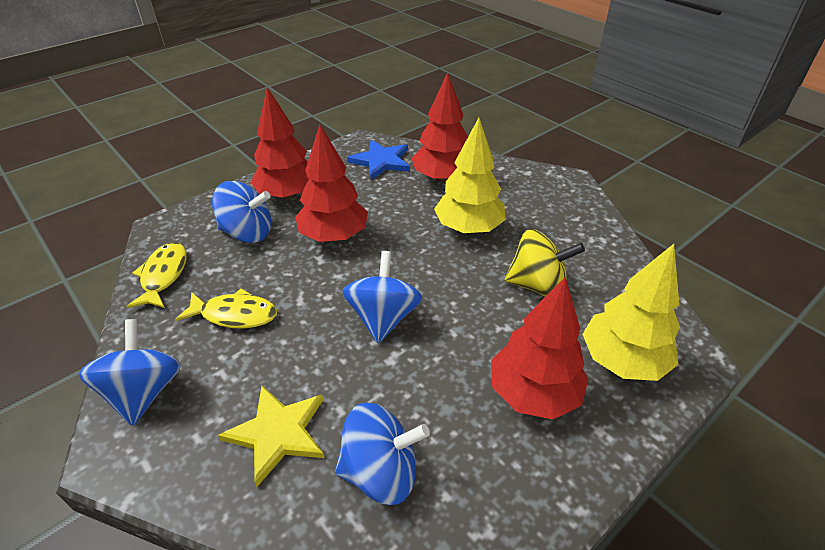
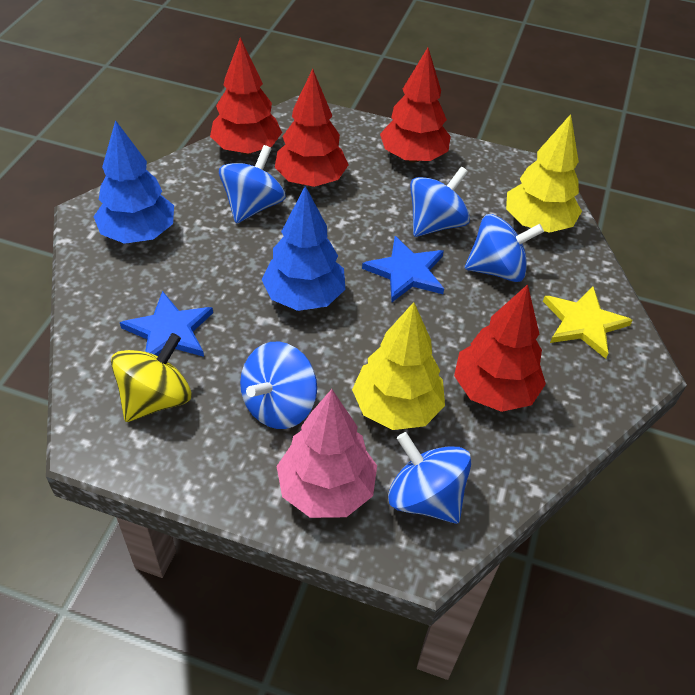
blue spinning top: [78,319,181,426] [212,181,271,243] [335,403,430,505] [342,251,422,343] = 4 -> [219,145,286,223] [240,342,317,429] [388,432,471,524] [410,166,470,237] [465,214,544,282] = 5
blue star: [347,139,410,180] = 1 -> [120,291,213,357] [362,236,444,302] = 2
blue tree: none = 0 -> [93,120,174,244] [261,186,345,311] = 2
pink tree: none = 0 -> [277,389,377,518] = 1
yellow fish: [126,242,187,308] [175,288,277,329] = 2 -> none = 0

